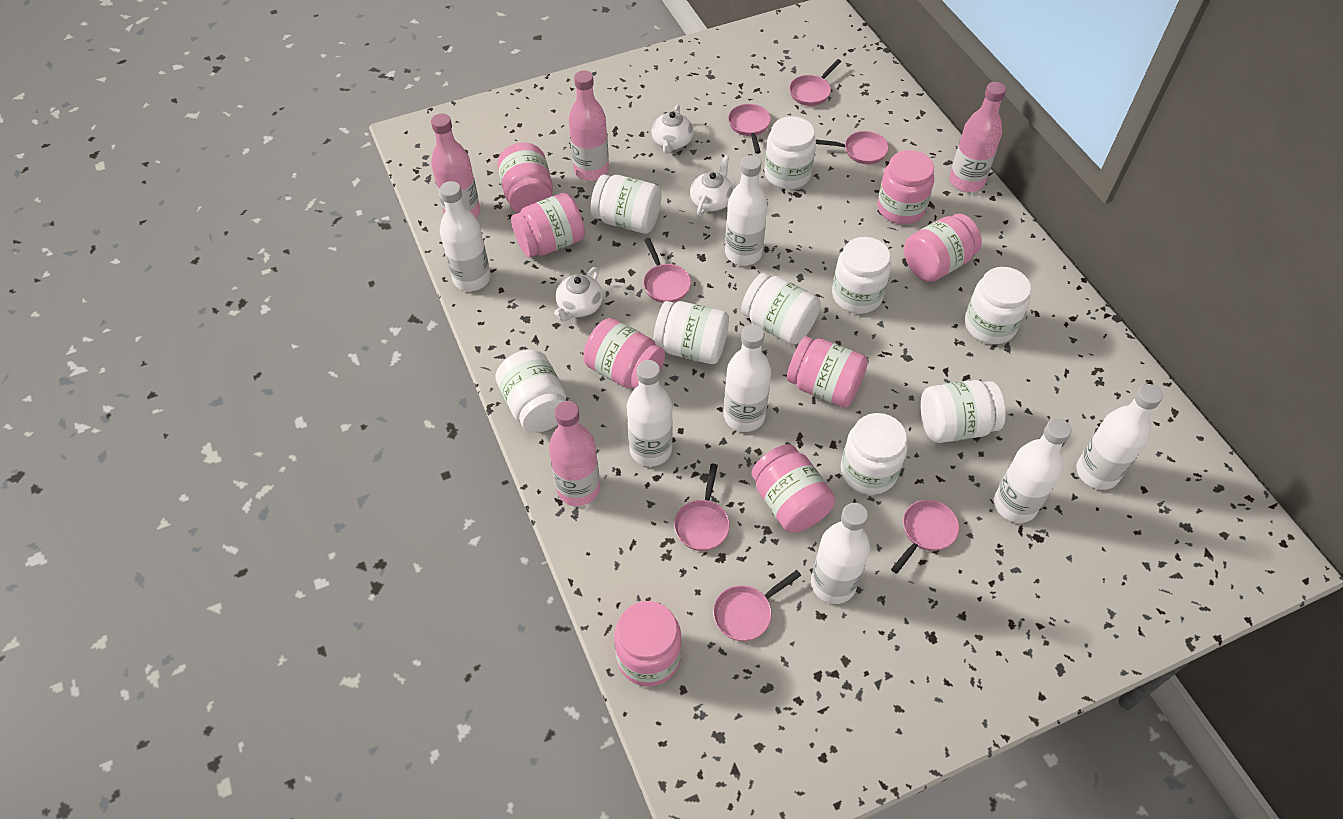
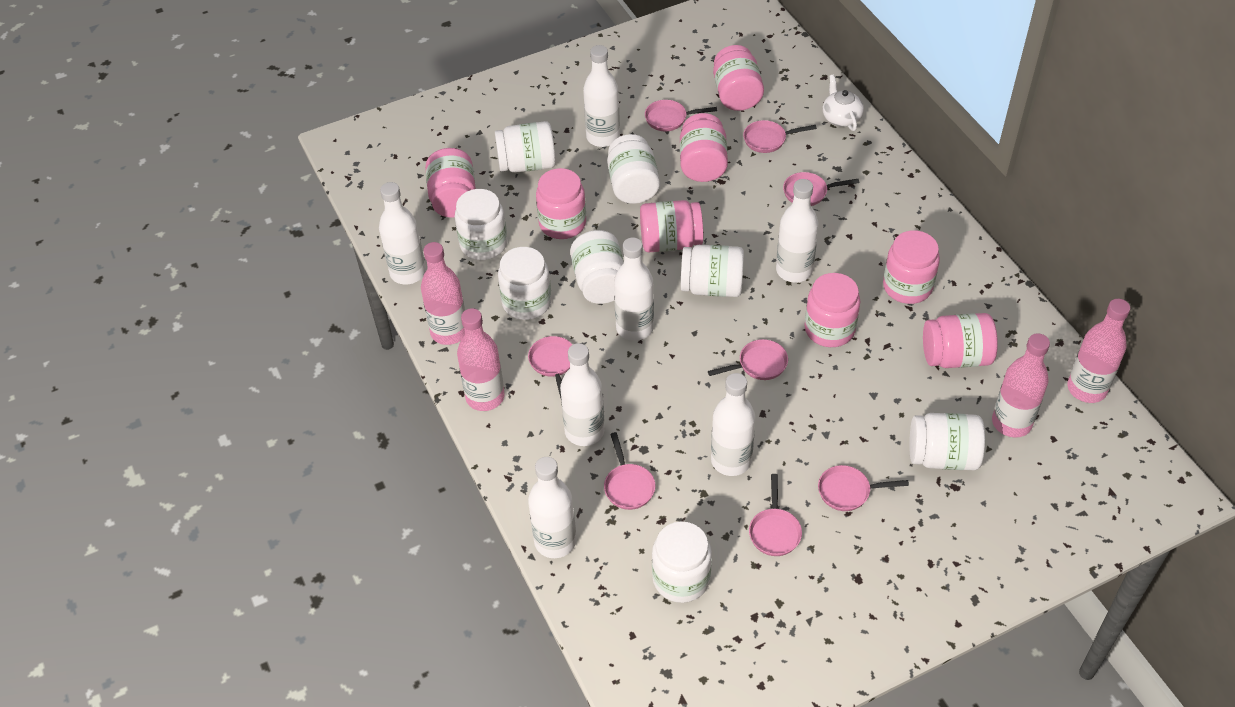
pink pan: [643,238,691,303] [674,464,730,551] [713,570,801,641] [728,104,771,154] [789,59,841,106] [816,131,889,164] [891,500,959,574] = 7 -> [528,336,573,401] [604,432,655,510] [645,100,717,131] [708,339,788,380] [743,120,817,153] [749,474,802,556] [783,172,859,206] [818,465,909,511] = 8
white jar: [496,350,566,433] [591,174,661,234] [653,301,729,364] [741,273,820,345] [764,116,816,189] [832,237,891,314] [841,413,907,495] [921,380,1006,443] [965,267,1031,344] = 9 -> [455,189,507,260] [495,121,556,173] [498,247,551,320] [570,230,624,304] [607,134,660,204] [652,522,712,603] [681,245,744,297] [909,413,985,470] = 8
white teapot: [554,267,603,321] [651,105,693,154] [690,155,734,216] = 3 -> [823,74,864,131] = 1

